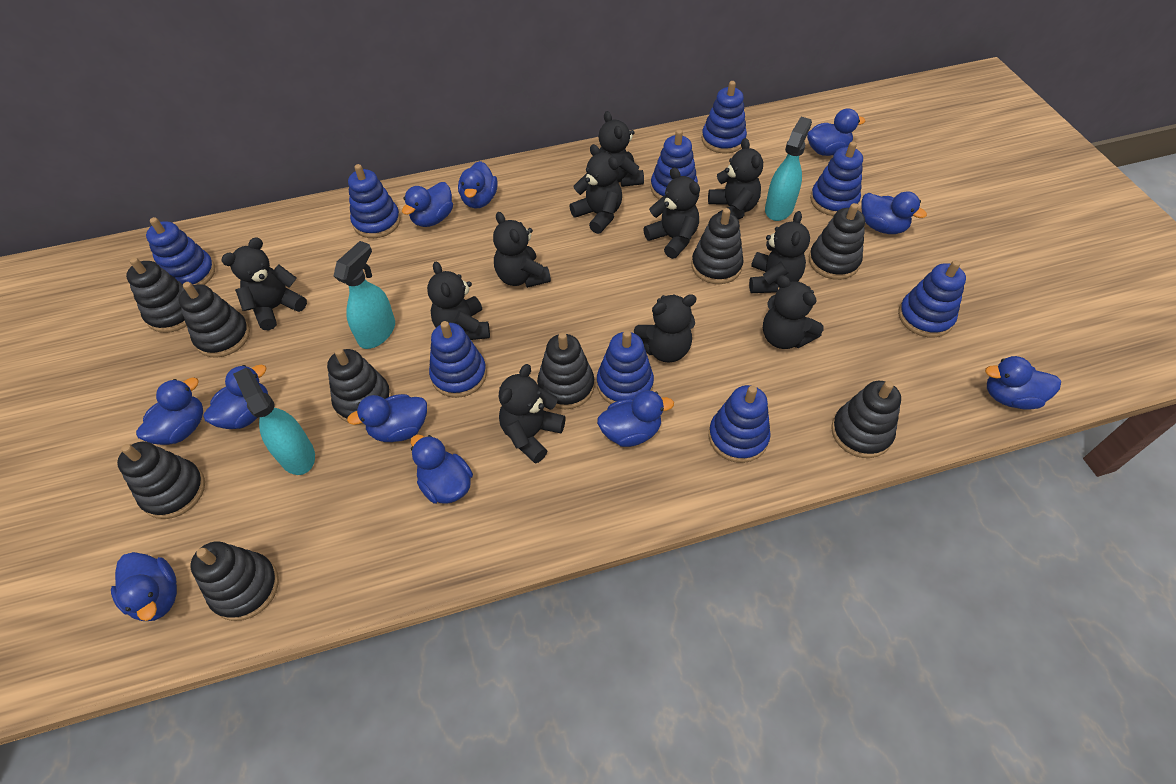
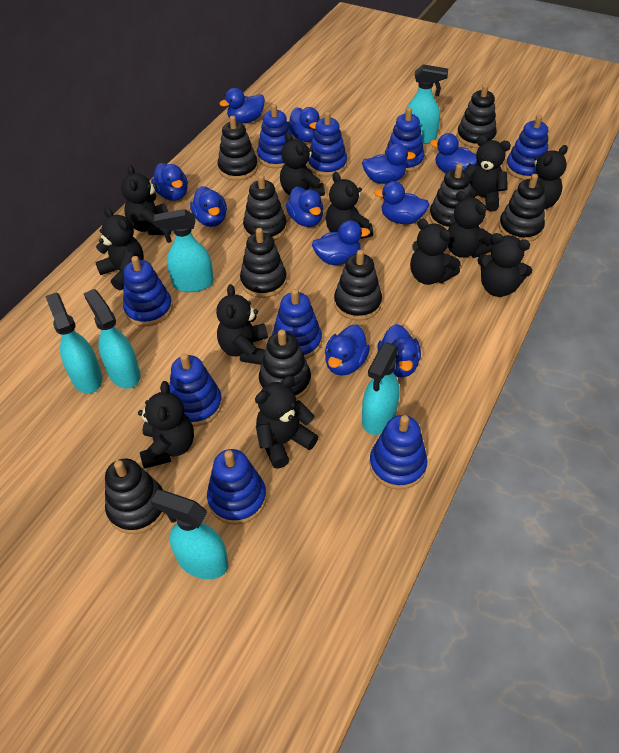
black teddy bear: [221,237,307,330] [427,262,490,340] [493,212,551,288] [499,364,566,463] [570,144,622,234] [598,111,644,187] [634,294,697,363] [643,167,700,259] [708,138,763,220] [749,211,810,293] [763,275,824,349] = 11 -> [95,207,144,290] [121,165,171,235] [138,381,194,469] [216,284,268,365] [255,376,318,468] [280,132,325,196] [326,172,373,239] [410,218,461,285] [448,191,493,258] [464,136,511,212] [477,233,532,297] [511,145,568,209] = 12
turquoise spray bottle: [233,368,315,475] [333,241,395,349] [765,117,812,221] = 3 -> [45,292,102,394] [84,289,141,389] [151,490,228,579] [154,209,214,292] [362,342,399,435] [404,64,448,144] = 6

